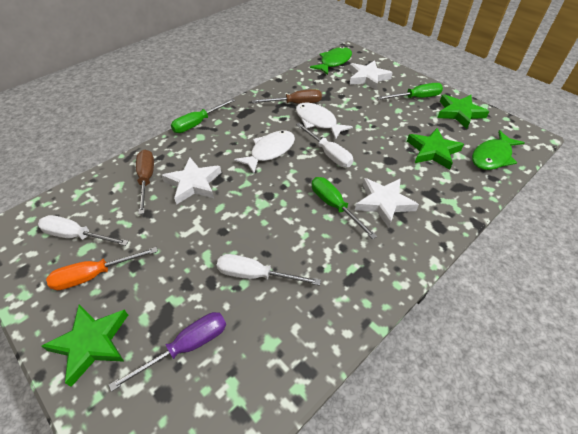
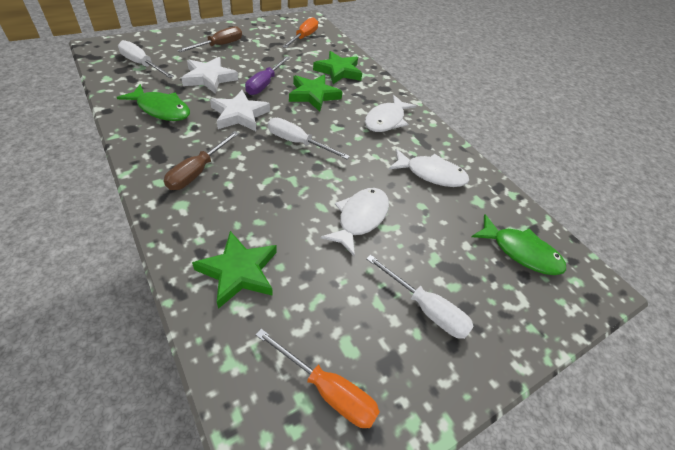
green screwdriver: [171,98,235,133] [312,177,377,239] [377,83,443,100] = 3 -> none = 0
orange screwdriver: [46,247,158,290] = 1 -> [255,329,380,428] [282,17,318,48] = 2
white fish: [234,131,295,174] [296,103,353,140] = 2 -> [321,188,389,257] [365,95,416,132] [388,149,469,187] = 3
white star: [162,157,221,205] [349,60,393,91] [355,178,419,228] = 3 -> [181,57,238,94] [210,90,270,131] = 2

